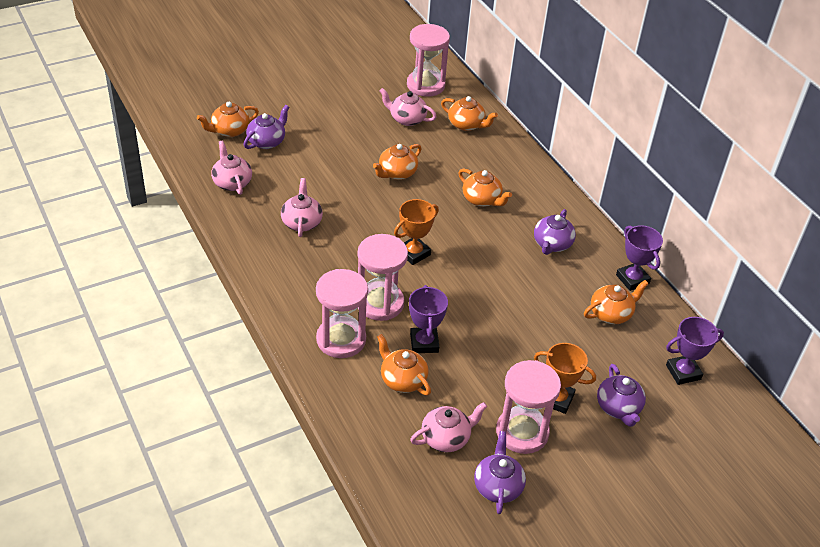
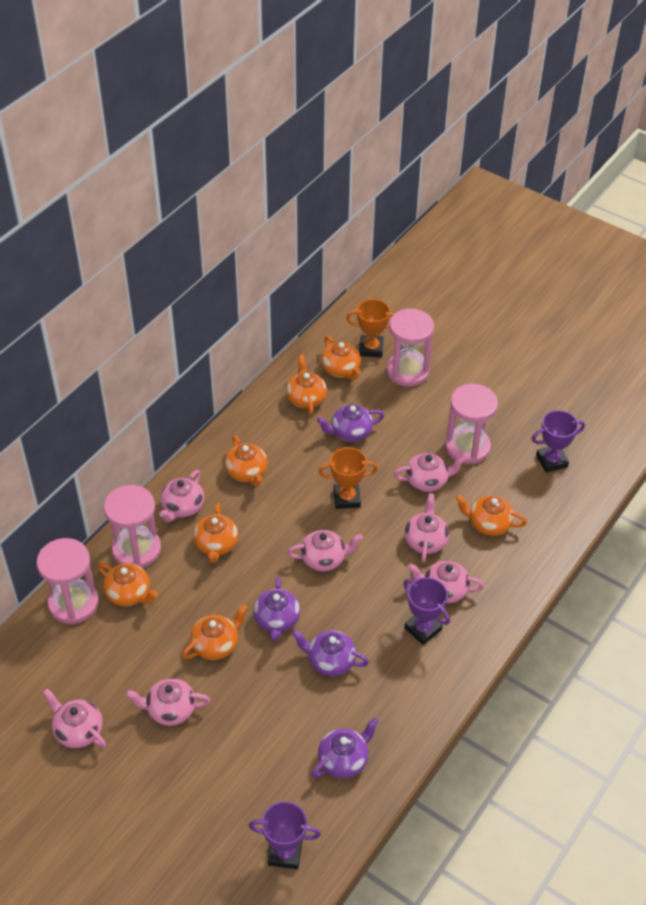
orange teapot: [197,102,259,137] [373,144,421,180] [377,334,431,395] [441,96,498,131] [459,169,512,207] [584,280,649,324] = 6 -> [98,563,158,606] [182,604,248,660] [193,503,238,563] [225,435,268,487] [286,355,327,415] [321,336,361,380] [455,494,527,536] = 7
pink teapot: [211,141,252,195] [281,178,323,237] [380,88,437,126] [410,402,487,452] = 4 -> [43,689,106,748] [125,678,210,726] [159,470,204,522] [287,530,363,572] [393,453,466,492] [404,493,449,563] [408,561,484,603] = 7

